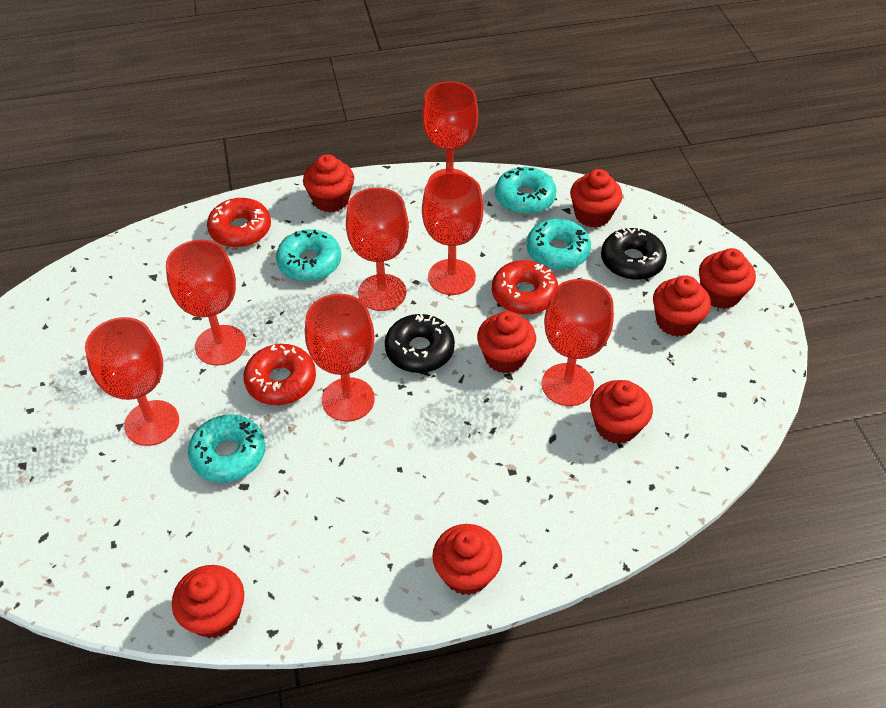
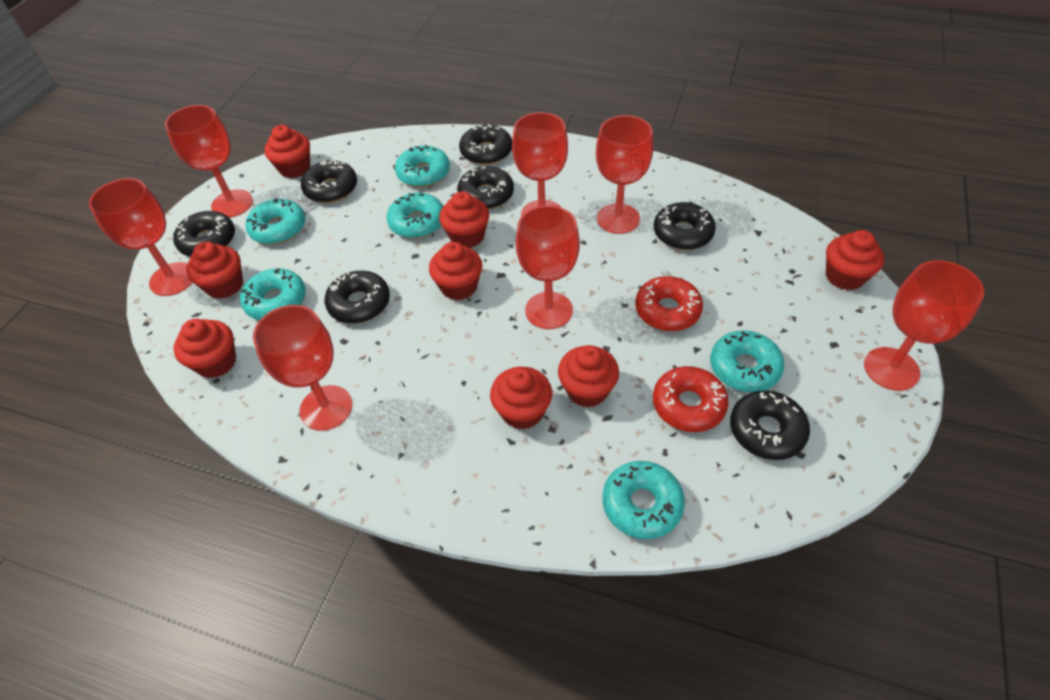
black donut: [385,314,455,373] [601,227,667,280] = 2 -> [173,211,235,257] [301,159,357,203] [324,271,390,324] [457,166,514,210] [459,124,512,165] [654,202,716,250] [730,390,810,460] = 7
red donut: [207,198,271,248] [243,344,316,405] [492,260,558,315] = 3 -> [635,276,703,331] [653,366,729,432] = 2
turquoise donut: [188,414,265,483] [276,229,341,281] [495,167,557,215] [526,219,591,270] = 4 -> [240,268,306,320] [245,198,305,244] [387,193,443,238] [395,145,450,187] [602,461,685,539] [710,330,784,392] = 6

